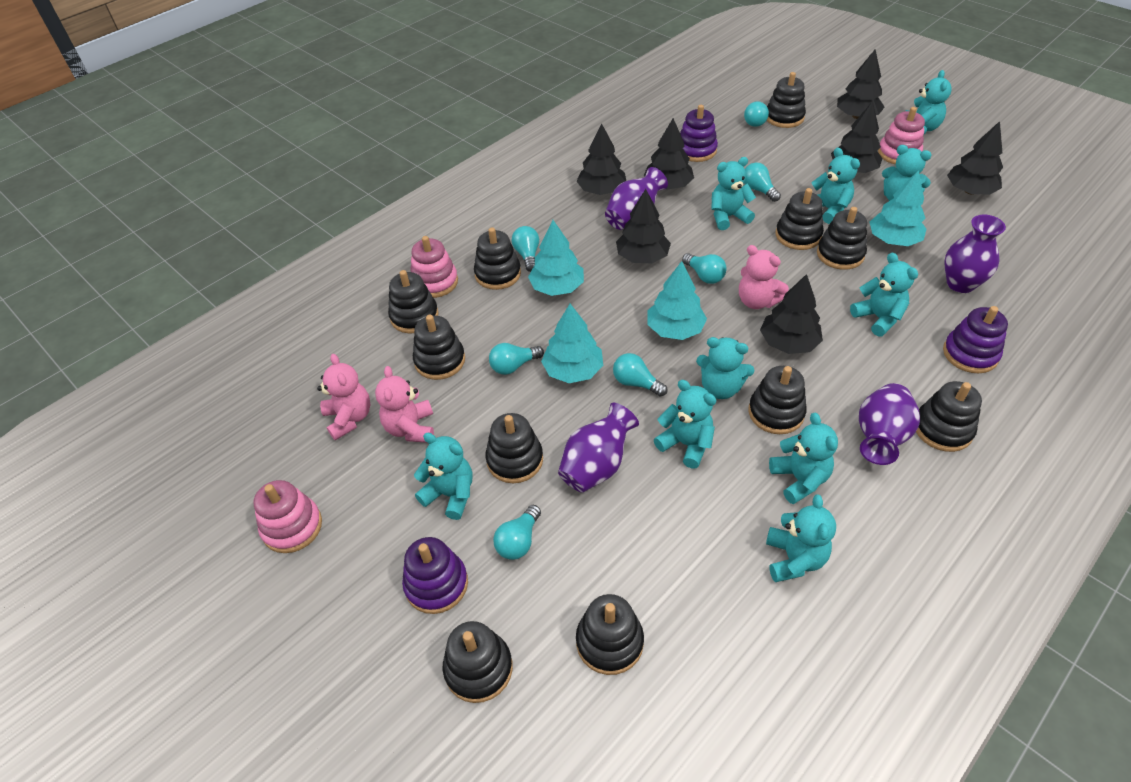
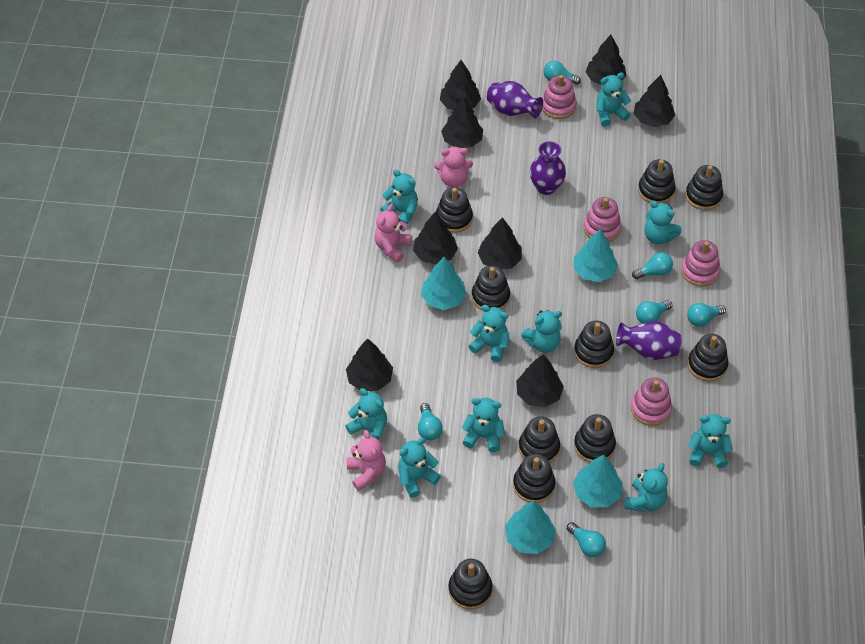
black stacking toy: [388,270,438,334] [413,315,465,380] [443,621,513,703] [474,228,521,290] [485,413,543,483] [576,594,644,675] [748,366,807,434] [767,72,806,128] [776,188,824,250] [817,207,867,270] [916,381,982,452] = 11 -> [436,187,473,233] [449,559,492,609] [472,266,510,311] [513,454,555,503] [519,416,560,463] [574,320,614,368] [574,414,616,463] [638,159,675,203] [685,165,723,210] [687,334,728,381] = 10
black tree: [576,123,626,195] [616,189,671,264] [644,118,694,190] [760,274,823,354] [831,101,882,173] [837,49,885,119] [947,121,1003,195] = 7 -> [346,338,393,391] [413,211,458,265] [440,60,481,110] [441,96,483,148] [478,217,522,270] [516,354,564,407] [586,35,626,85] [634,75,675,127] = 8
pink stacking toy: [253,480,322,553] [411,236,458,298] [878,107,925,164] = 3 -> [542,75,577,119] [584,197,621,242] [631,377,672,426] [681,240,720,287] = 4
purple stacking toy: [402,537,468,614] [680,105,718,162] [943,306,1008,374] = 3 -> none = 0
purple vase: [558,403,639,492] [605,167,668,230] [859,383,920,465] [945,215,1006,293] = 4 -> [487,81,543,118] [530,141,566,195] [616,321,682,360] = 3
turquoise light bulb: [489,343,544,375] [493,505,541,560] [512,226,539,272] [613,353,668,397] [682,253,727,284] [744,101,769,127] [744,163,781,202] = 7 -> [418,403,443,440] [544,61,581,85] [567,522,606,557] [632,252,673,279] [636,300,672,324] [687,303,726,327] = 6

